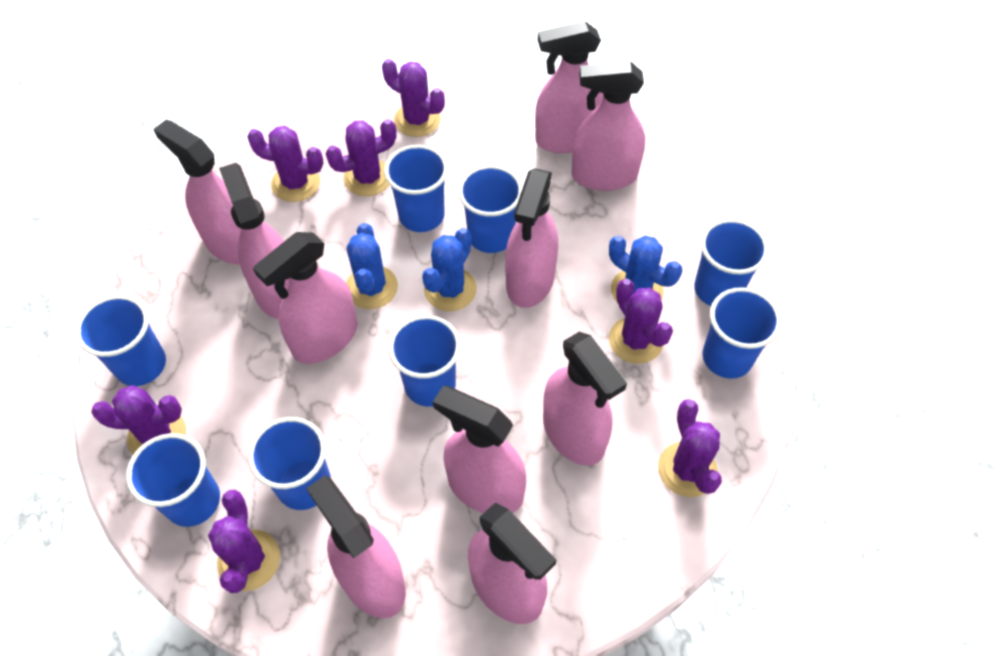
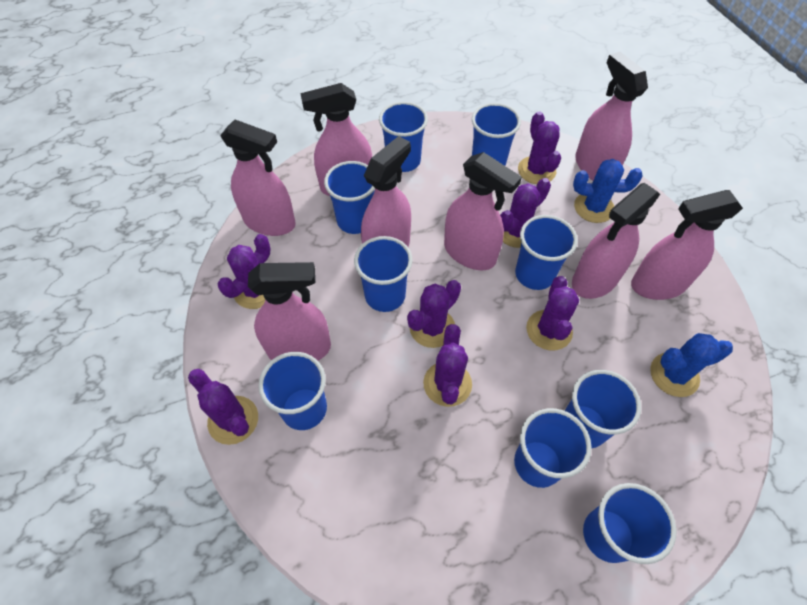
blue cactus: [346,223,398,309] [422,228,477,311] [609,236,682,303] = 3 -> [573,159,643,223] [650,333,733,397] = 2
blue cup: [76,295,166,386] [126,433,220,527] [248,417,331,510] [384,145,448,232] [388,315,461,407] [458,165,523,253] [694,219,769,306] [702,287,781,379] = 8 -> [258,352,327,430] [324,161,375,234] [354,236,413,312] [379,102,428,172] [472,103,521,166] [514,408,592,488] [515,215,578,290] [565,370,641,448] [583,483,677,564] = 9
pink spray bottle: [153,120,241,265] [219,163,290,319] [253,232,357,364] [306,476,406,618] [433,386,526,513] [468,502,556,624] [505,168,558,308] [535,21,604,153] [543,332,627,466] [571,61,646,191] = 10 -> [220,120,295,236] [248,262,331,361] [300,83,372,196] [361,136,411,247] [444,152,522,270] [572,183,660,299] [575,52,648,181] [631,190,743,300] = 8

